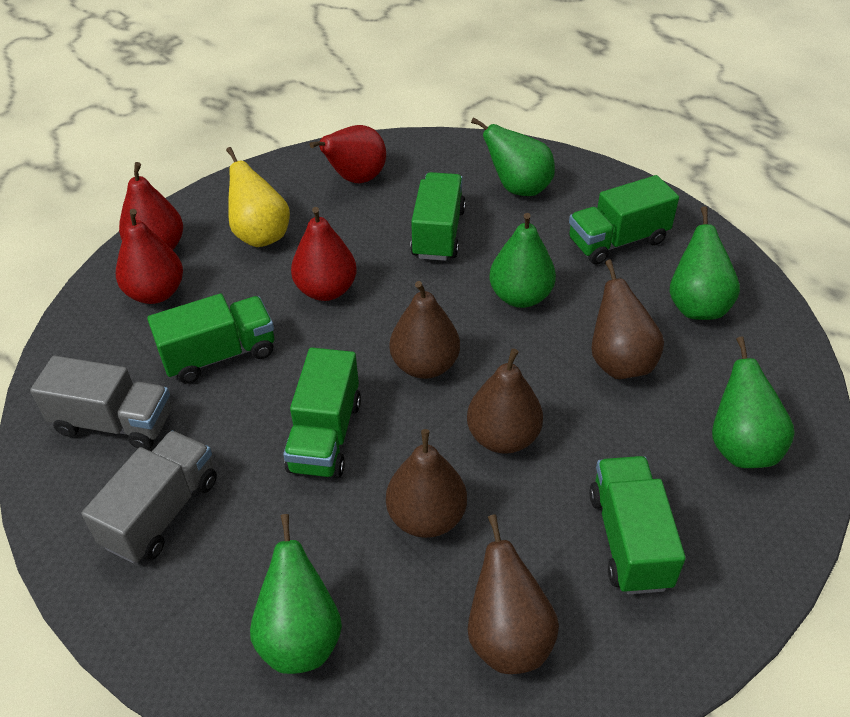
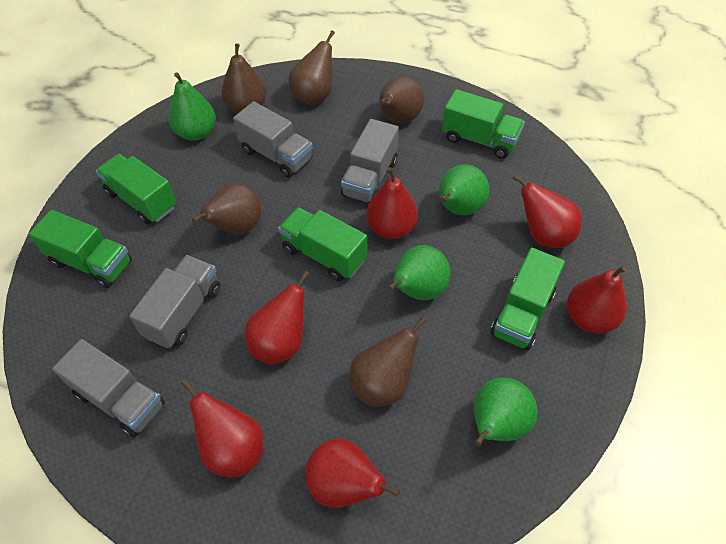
green pear: [250,514,342,674] [471,117,555,196] [490,213,556,308] [670,206,740,320] [712,336,795,468] = 5 -> [168,72,216,141] [388,245,451,300] [439,164,489,215] [474,378,538,446] = 4
grey truck: [30,356,171,450] [81,431,217,563] = 2 -> [52,339,165,437] [129,255,220,348] [233,101,313,178] [341,119,399,203] = 4
red pear: [116,209,183,304] [119,162,183,250] [291,207,357,301] [310,125,386,183] = 4 -> [181,379,263,477] [244,270,310,364] [305,438,400,508] [366,167,418,239] [512,174,582,248] [567,266,627,334] = 6
yellow pear: [226,147,290,247] = 1 -> none = 0

